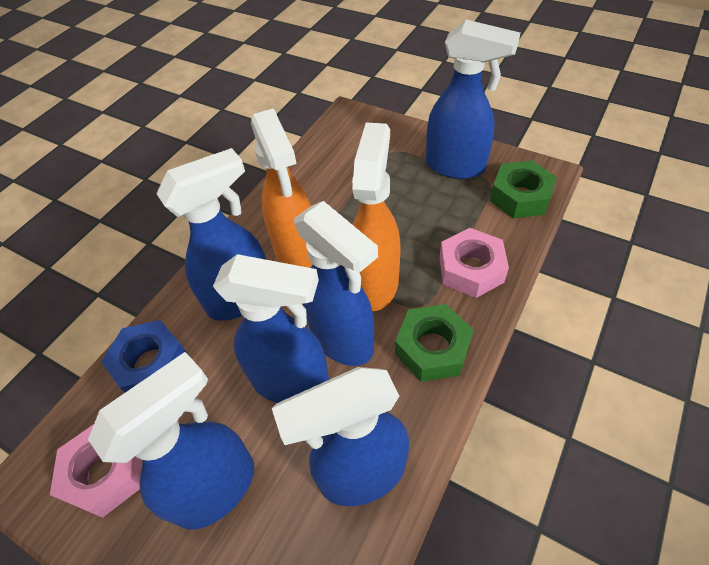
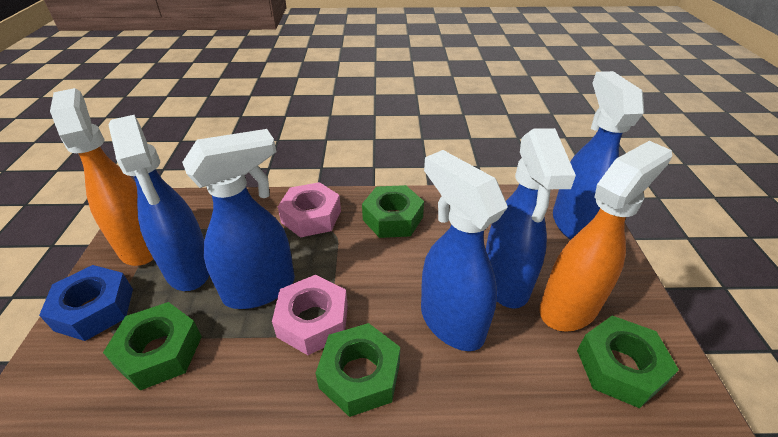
blue spray bottle: [88,352,254,530] [156,148,266,321] [213,254,329,403] [272,367,409,506] [294,201,378,366] [426,20,520,179] = 6 -> [109,115,210,291] [182,129,295,309] [421,150,508,351] [486,128,576,309] [553,71,644,240] = 5
green nut: [395,304,474,382] [490,160,557,219] = 2 -> [103,302,202,391] [315,323,400,417] [362,185,424,238] [577,316,679,408] = 4

